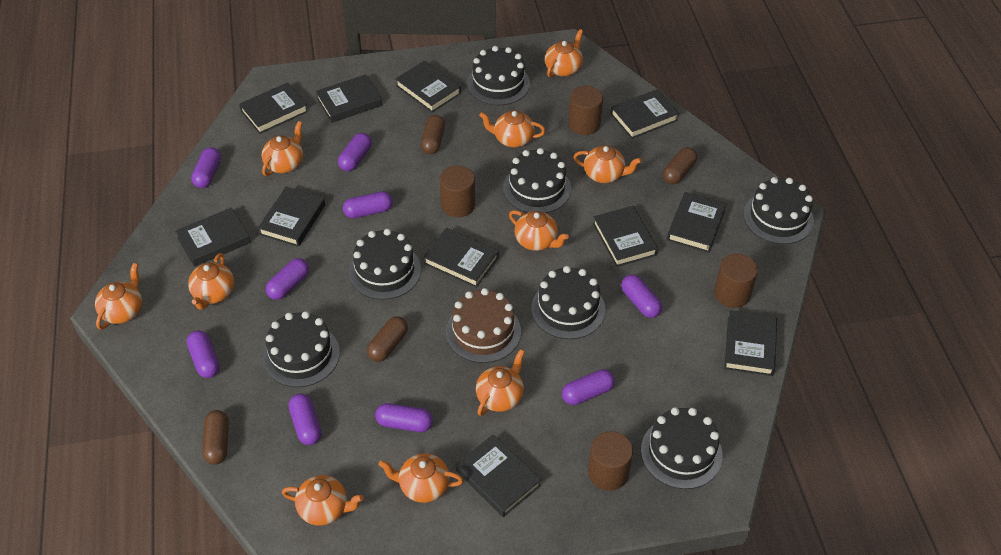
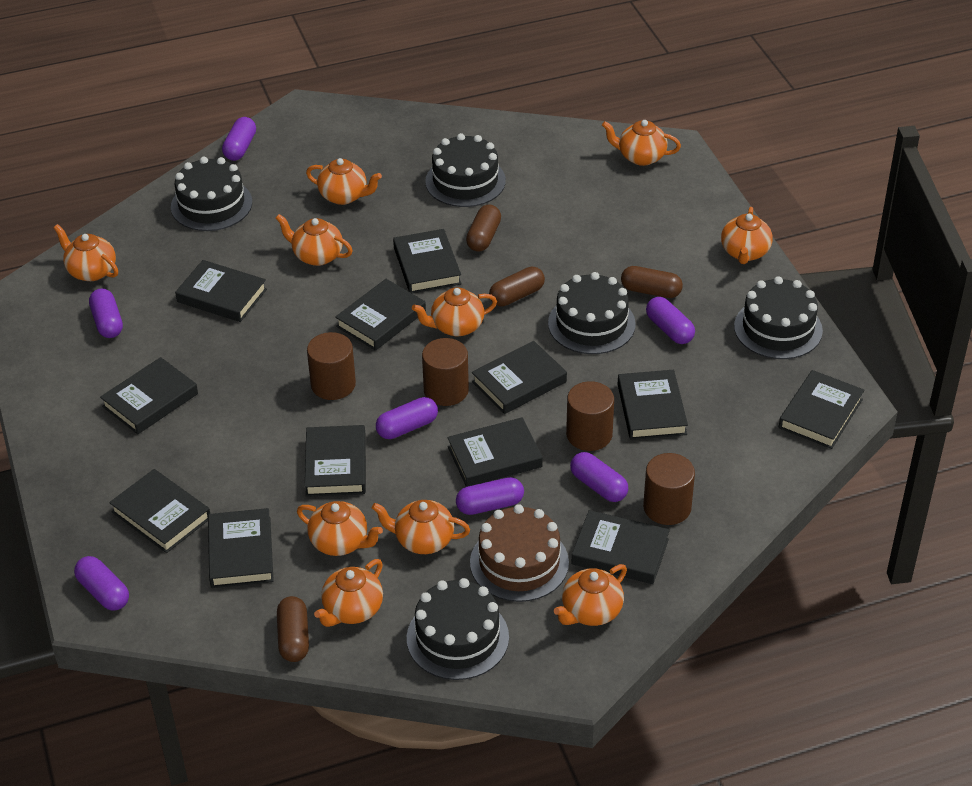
black book: [175,207,251,267] [239,82,308,134] [258,187,325,247] [316,74,382,123] [396,61,461,113] [423,228,499,288] [456,434,541,517] [593,206,658,267] [610,89,679,139] [667,192,726,253] [724,310,777,376] = 11 -> [100,357,198,434] [109,469,210,553] [175,260,267,322] [208,508,274,588] [305,425,366,497] [335,279,426,351] [393,229,462,293] [447,417,543,487] [472,341,567,414] [571,510,670,584] [618,370,688,440] [779,370,865,449] = 12
black cake: [263,311,340,387] [349,229,421,300] [467,46,530,105] [503,148,571,213] [531,266,605,339] [641,407,723,489] [743,177,814,244] = 7 -> [171,157,252,231] [407,578,509,680] [425,133,506,207] [548,272,636,354] [734,276,823,359] = 5
purple capsule: [187,331,220,378] [191,147,221,188] [266,258,309,300] [289,393,321,445] [338,133,372,171] [343,191,393,218] [375,403,433,432] [562,369,615,405] [621,275,662,318] = 9 -> [74,556,129,611] [89,289,123,338] [222,117,256,161] [376,397,438,439] [456,477,524,515] [570,452,628,502] [646,297,695,344] = 7

